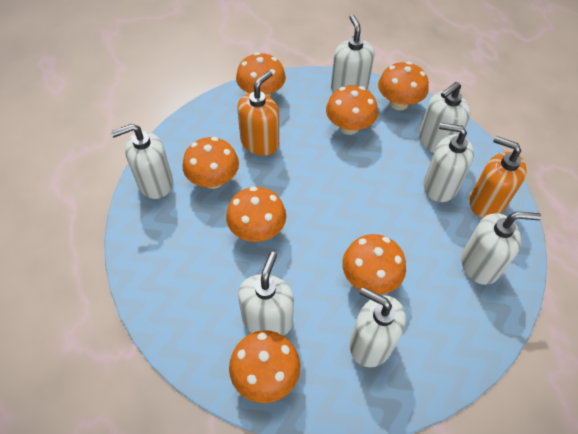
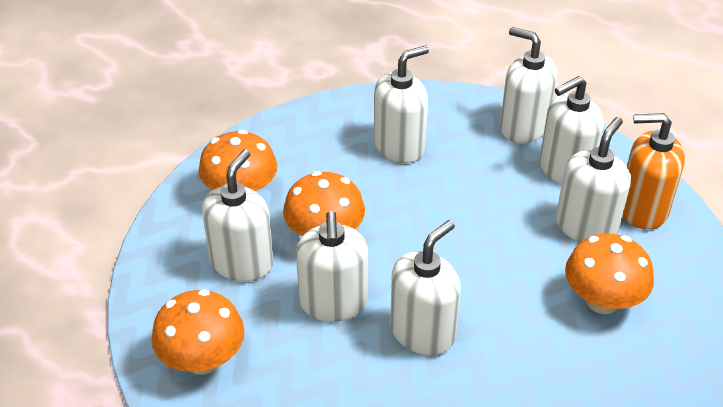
orange mushroom: [182,137,239,189] [226,186,286,242] [229,330,300,403] [236,52,286,97] [326,85,378,135] [342,234,406,295] [378,61,429,110] = 7 -> [152,289,244,375] [199,130,277,192] [283,171,365,236] [565,233,654,314] = 4
orange soap dispenser: [237,71,279,156] [470,136,527,218] = 2 -> [623,113,685,230] = 1

